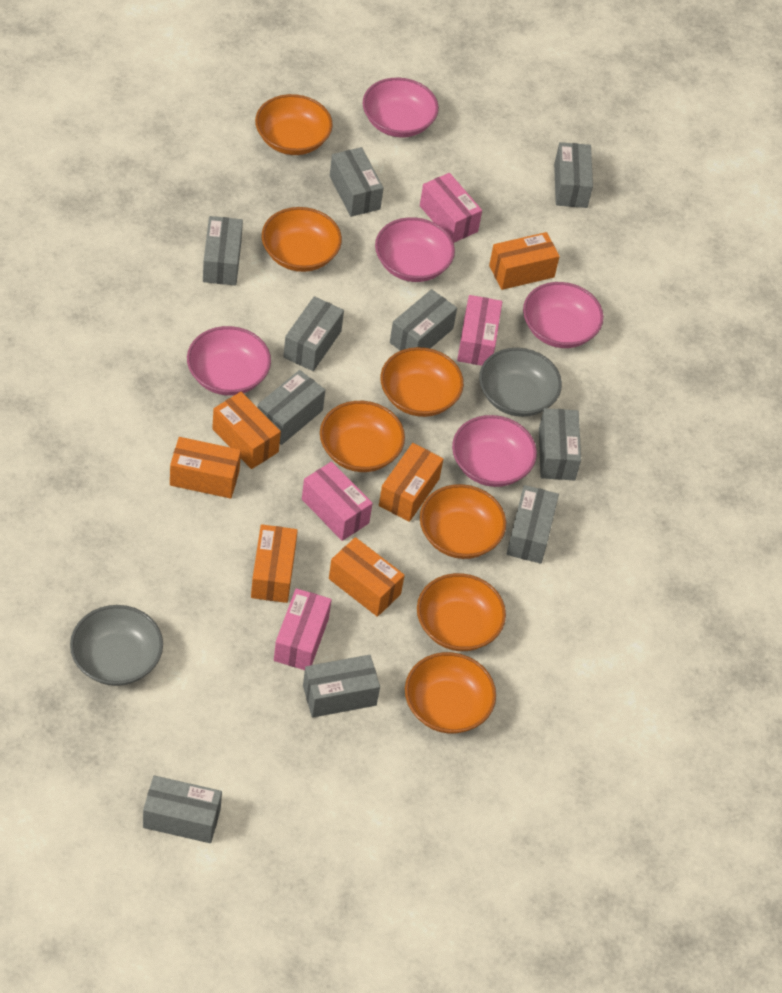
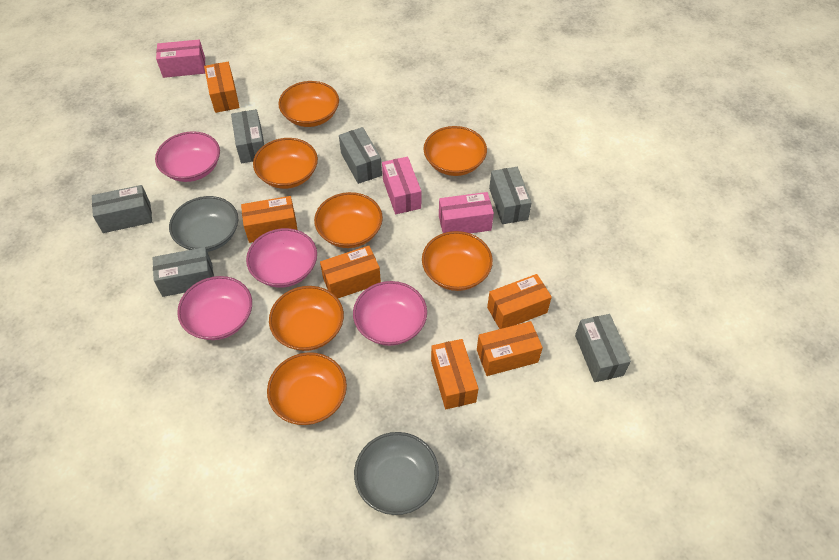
grey box: [143,775,222,843] [203,216,243,286] [257,370,325,445] [283,296,344,371] [303,655,380,718] [330,147,383,217] [390,289,457,351] [506,485,559,564] [539,408,581,480] [554,142,593,208] = 10 -> [92,185,152,233] [153,247,214,297] [231,109,264,164] [339,127,382,184] [489,167,532,224] [575,314,631,382] = 6
pink bowl: [187,326,271,396] [363,78,439,138] [375,217,455,282] [452,415,537,487] [523,282,604,348] = 5 -> [155,131,220,182] [177,276,252,340] [246,228,317,288] [353,281,427,346] = 4
pink box: [274,588,332,670] [302,462,373,541] [420,173,482,243] [457,295,502,366] = 4 -> [156,40,205,78] [382,157,421,214] [439,192,494,233] = 3

